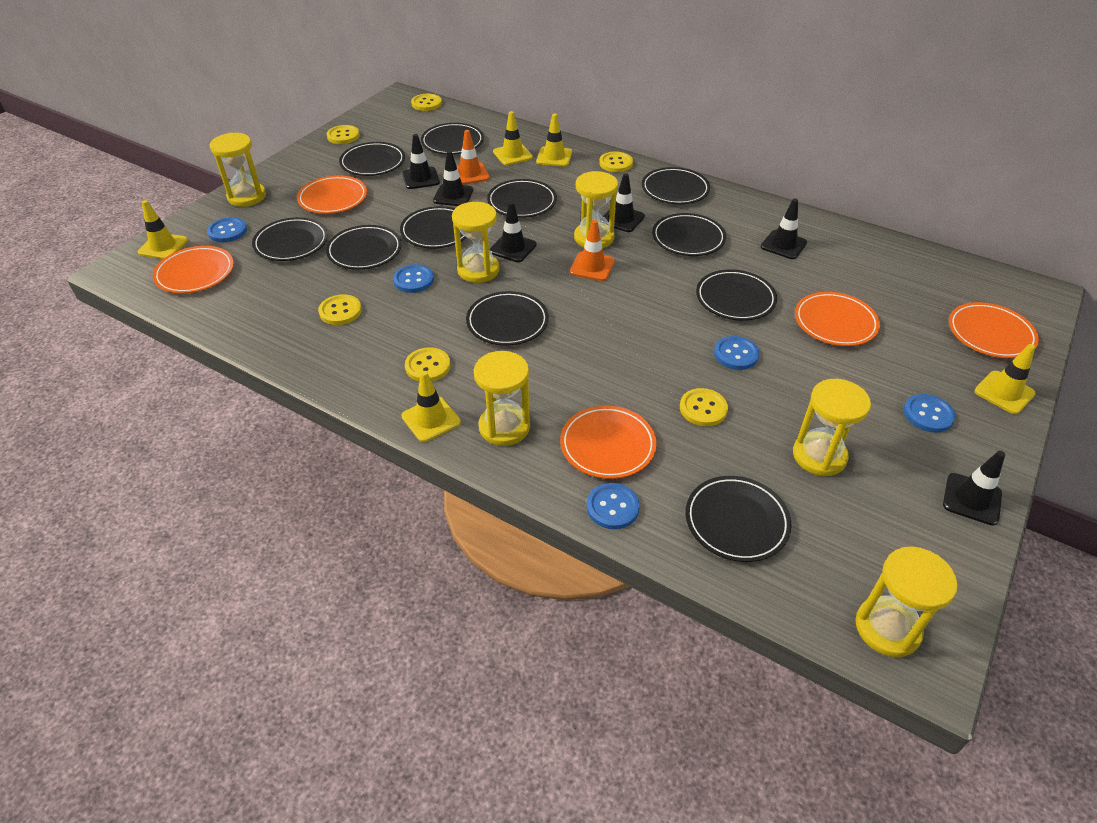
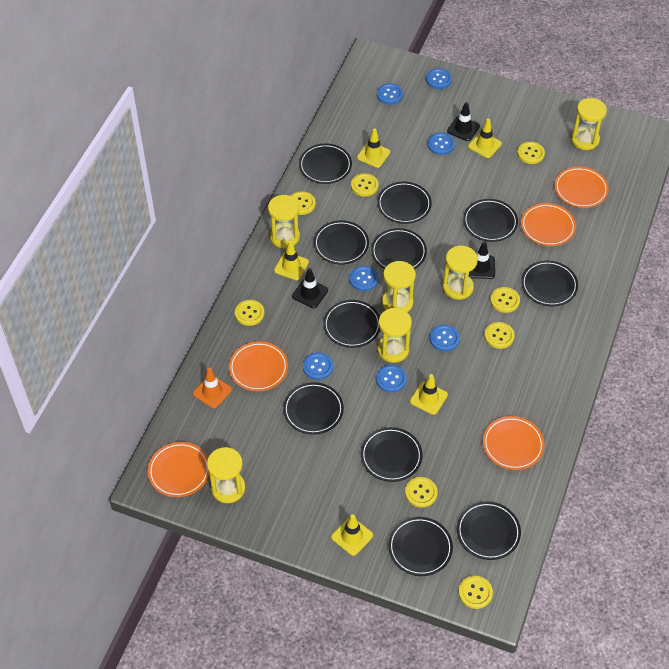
black traffic cone: [402,134,440,189] [433,151,473,206] [489,202,537,262] [603,173,645,232] [761,199,807,259] [943,451,1005,526] = 6 -> [292,268,328,308] [447,102,480,141] [469,241,495,279] = 3
blue button: [207,217,247,242] [393,264,434,293] [586,483,640,529] [714,336,760,370] [904,394,956,433] = 5 -> [303,352,333,380] [349,266,379,291] [376,365,407,392] [377,83,403,105] [426,68,452,89] [428,133,455,155] [430,325,460,351] = 7
orange traffic cone: [457,130,490,185] [570,220,615,281] = 2 -> [193,368,232,408] = 1
yellow button: [318,294,362,325] [327,125,360,144] [405,347,450,382] [411,94,442,111] [599,152,633,172] [680,388,728,426] = 6 -> [235,300,265,326] [291,191,316,215] [351,173,379,197] [405,477,438,508] [459,576,493,609] [484,322,515,349] [490,287,520,313] [517,142,545,164] = 8

